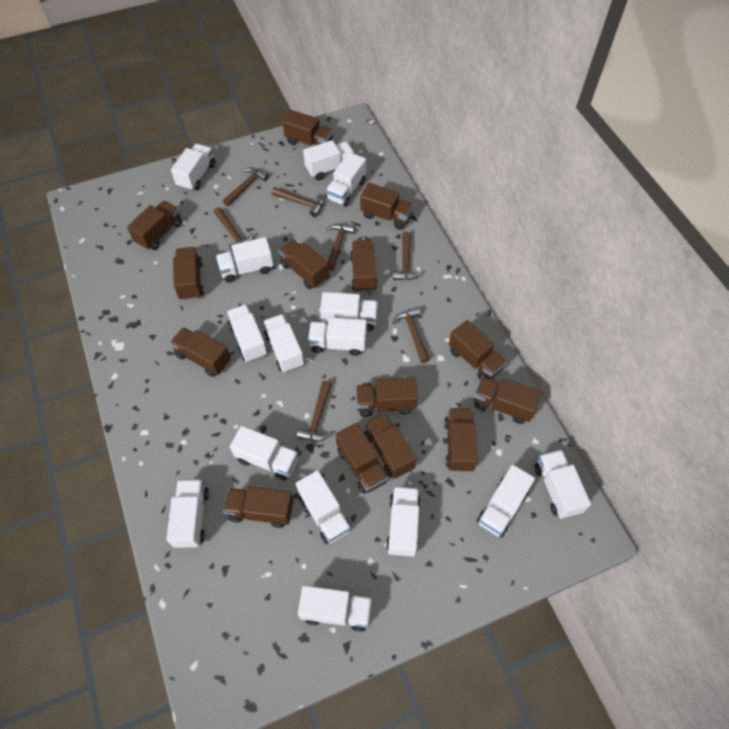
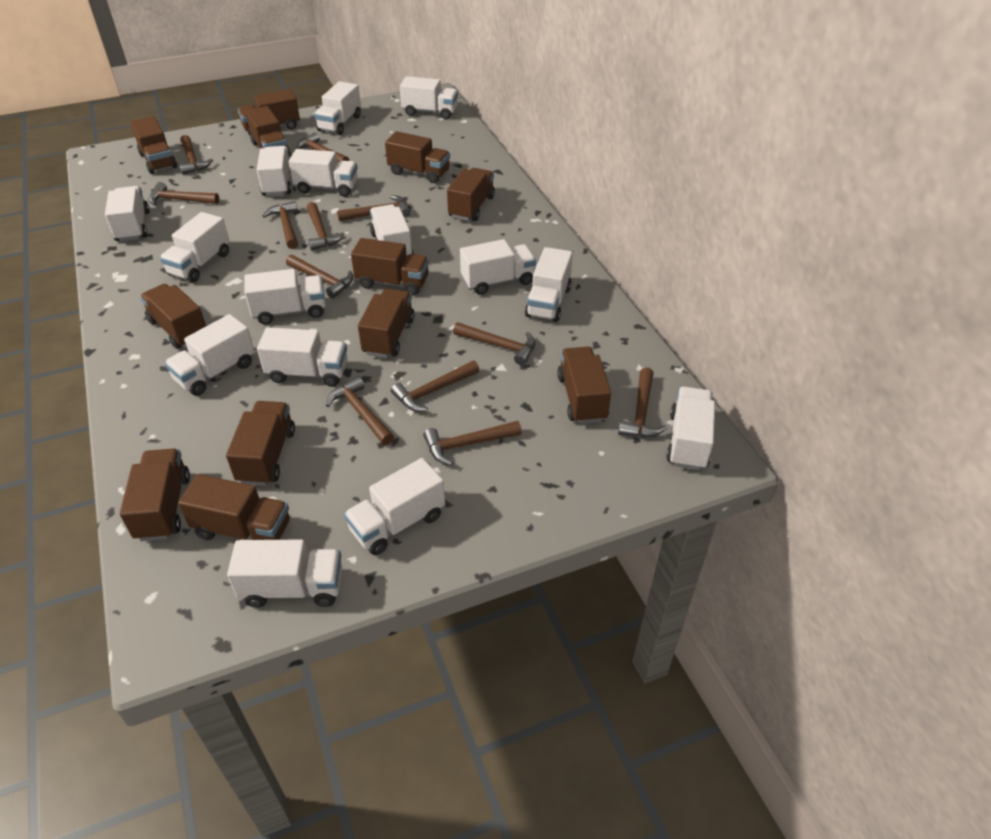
brown hammer: [214,207,253,252] [223,167,269,207] [272,187,324,217] [297,381,332,441] [326,224,355,271] [393,232,422,280] [393,307,430,363] = 7 -> [149,182,219,206] [179,135,213,175] [263,201,298,249] [286,255,353,299] [296,133,349,163] [307,202,344,250] [326,376,394,445] [337,195,411,221] [391,360,479,412] [423,421,522,465] [453,322,535,365] [618,367,667,437] = 12
brown truck: [127,201,182,250] [170,327,231,377] [173,247,204,301] [223,487,293,528] [278,239,329,289] [283,110,333,146] [336,423,388,494] [350,240,377,293] [356,377,418,417] [360,183,414,230] [364,413,417,479] [444,408,478,472] [449,320,507,380] [474,376,541,424] = 14 -> [120,449,190,541] [130,116,177,174] [140,284,206,349] [178,474,290,540] [226,401,295,486] [238,89,300,135] [245,106,291,157] [351,238,429,295] [358,288,414,358] [385,131,450,183] [447,168,495,221] [557,347,611,424] = 12

